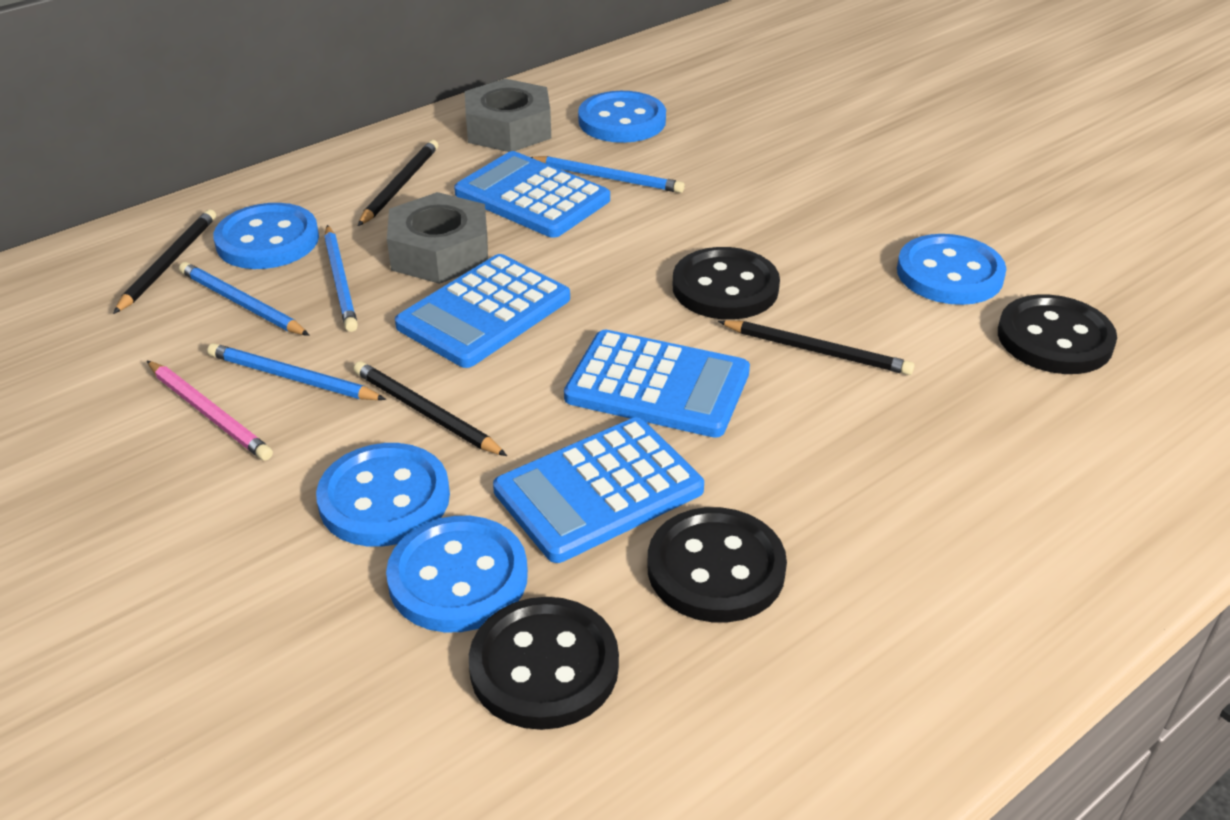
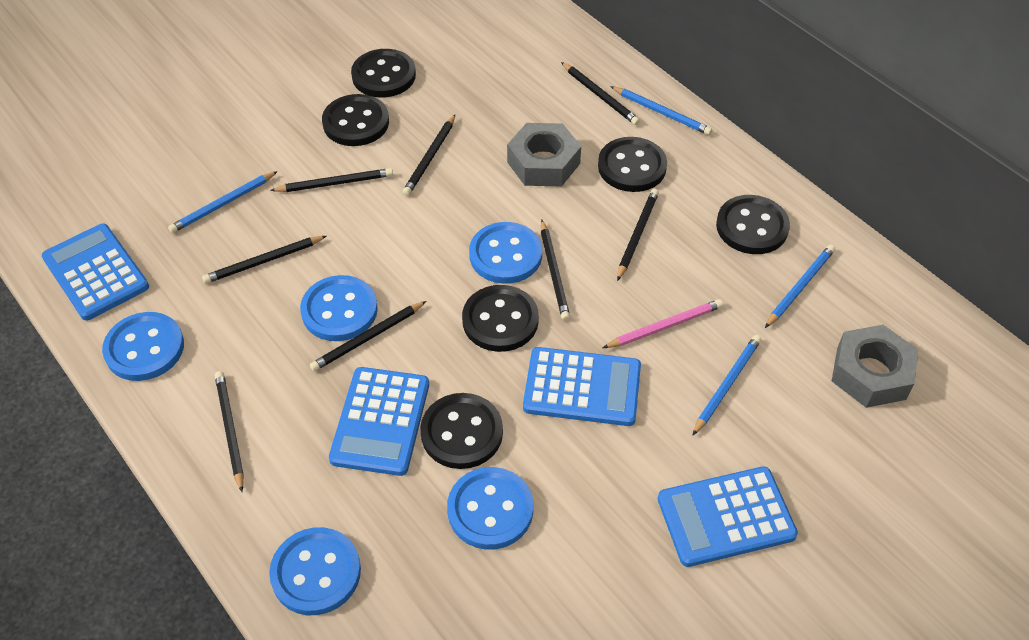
black button: [469,597,619,730] [648,507,787,622] [673,247,780,320] [998,295,1117,374] = 4 -> [322,94,389,146] [351,49,416,97] [420,393,503,469] [462,285,539,352] [598,137,667,192] [716,195,790,254] = 6
black pencil: [113,209,216,314] [353,361,507,456] [358,140,438,226] [718,320,914,375] = 4 -> [202,236,326,284] [215,371,244,492] [270,168,393,192] [310,301,426,371] [402,115,455,196] [541,220,570,321] [561,62,640,125] [617,189,659,281] = 8

